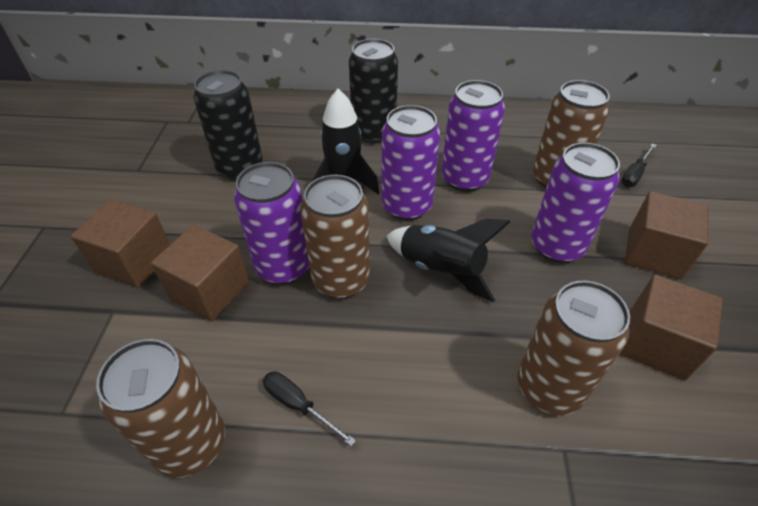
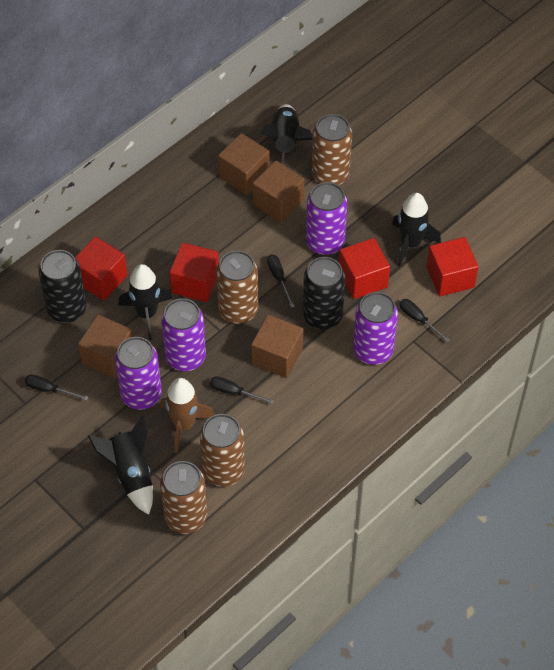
black rocket: [312,89,380,194] [386,219,510,302] = 2 -> [88,415,153,515] [118,264,173,340] [260,104,313,164] [392,193,441,266] = 4
black screwdriver: [263,371,356,446] [621,144,657,187] = 2 -> [25,374,88,400] [210,376,274,404] [267,255,295,307] [399,299,450,343] = 4
brown rocket: none = 0 -> [160,378,215,453] = 1
red cube: none = 0 -> [75,236,127,300] [170,243,219,302] [339,238,390,299] [427,237,478,296] = 4

